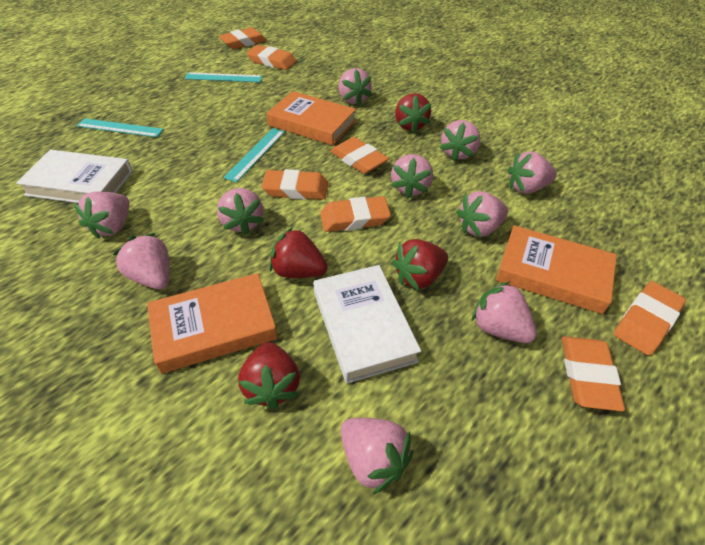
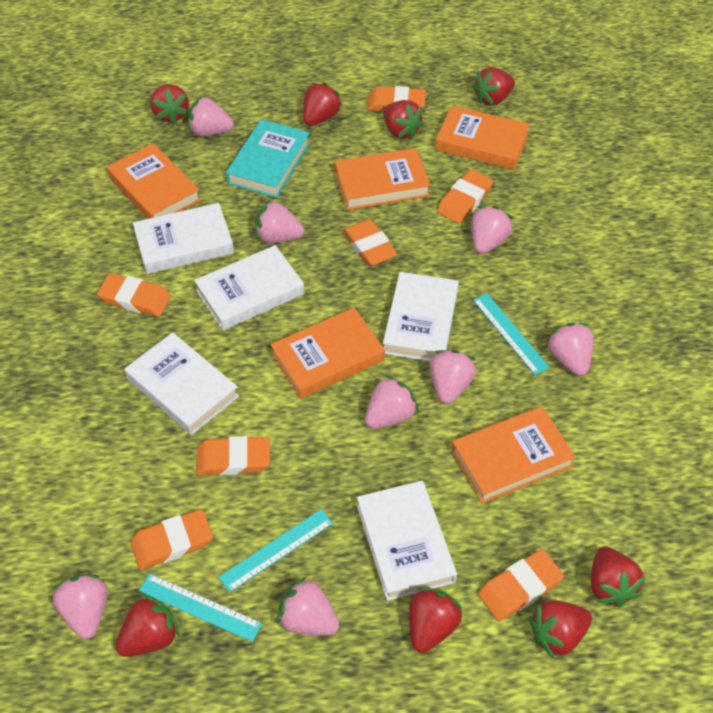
orange book: [147,273,278,374] [266,91,356,145] [496,225,616,314] = 3 -> [107,143,201,219] [270,308,385,399] [335,148,431,210] [435,106,530,170] [451,406,576,504] = 5
pink strawberry: [74,192,130,239] [113,233,170,289] [217,188,264,235] [339,68,372,106] [341,418,413,494] [391,154,433,198] [440,120,480,161] [456,191,508,237] [472,281,537,343] [508,151,557,194] = 10 -> [52,574,108,639] [188,96,234,136] [255,201,304,244] [277,577,340,635] [365,375,419,429] [430,350,476,404] [471,206,513,254] [546,323,594,376] = 8
red strawberry: [238,342,300,409] [269,227,328,278] [392,239,448,291] [395,93,431,133] = 4 -> [116,594,180,657] [150,84,189,124] [303,83,343,126] [383,100,424,139] [409,587,462,653] [472,67,515,106] [529,600,592,659] [591,547,646,607] = 8
turquoise book: none = 0 -> [226,119,310,198] = 1
white book: [16,150,133,203] [313,265,421,383] = 2 -> [124,332,239,435] [133,203,234,274] [194,245,304,331] [357,481,457,601] [383,272,459,361] = 5

